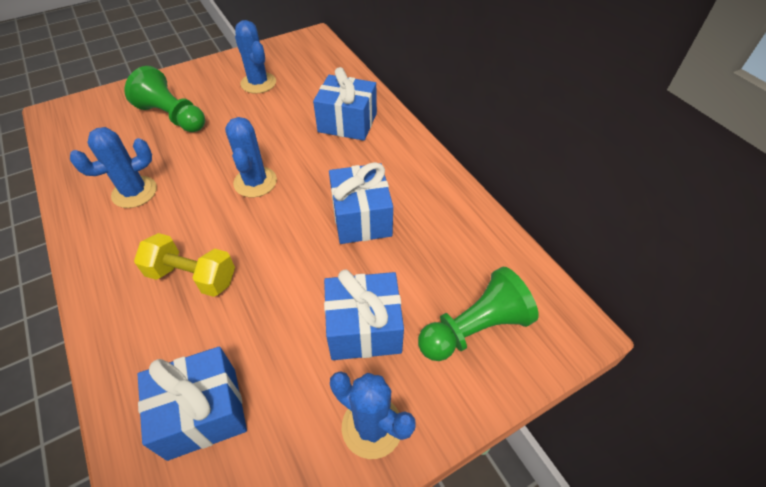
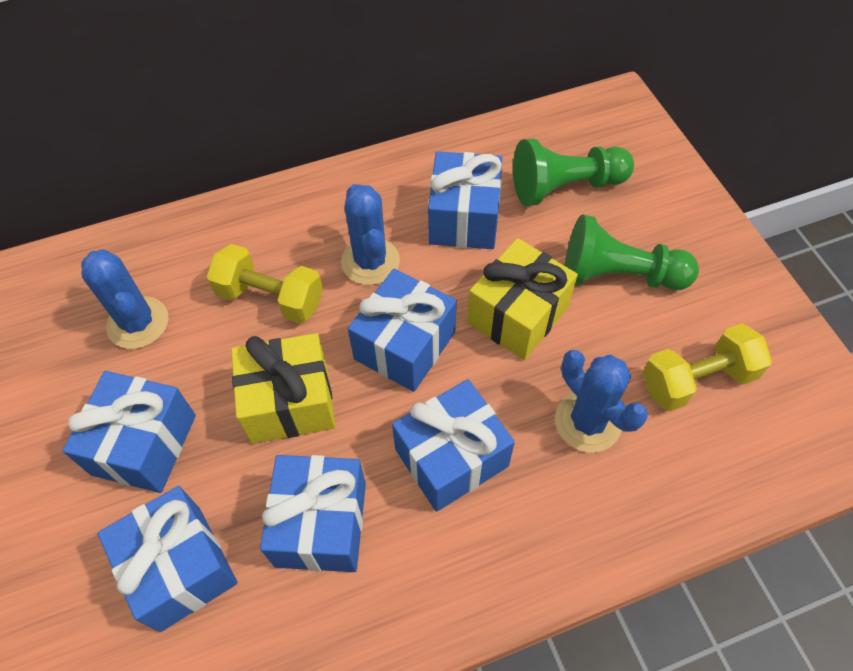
blue cactus: [70,127,157,208] [225,117,277,197] [235,20,276,94] [330,371,416,459] = 4 -> [81,250,169,349] [341,184,400,285] [555,350,648,453] = 3
blue gift: [137,347,247,461] [313,67,377,141] [324,269,404,360] [329,162,393,244] = 4 -> [62,371,196,493] [98,486,238,632] [260,455,366,572] [348,269,457,392] [392,379,515,512] [428,151,502,249] = 6
yellow dumbbell: [134,233,235,297] = 1 -> [207,244,323,323] [643,323,772,411] = 2
yellow gift: none = 0 -> [231,333,336,444] [467,238,578,360] = 2

